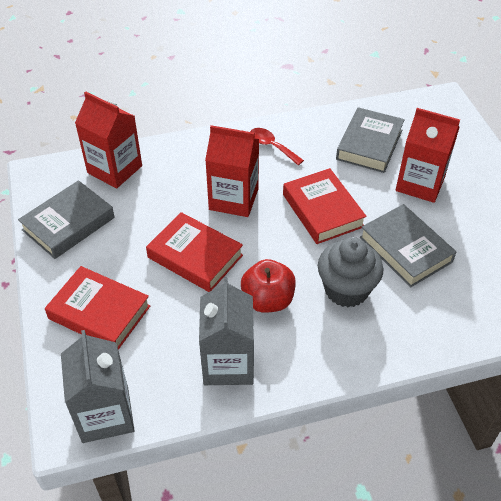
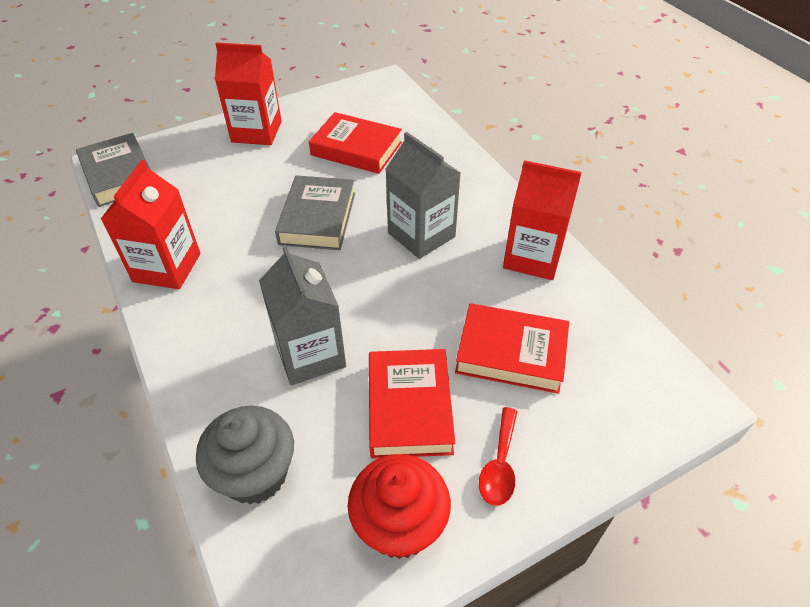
grey book: [18,180,115,259] [336,107,405,173] [360,204,456,287] = 3 -> [76,133,151,207] [275,175,355,250] = 2
red apple: [241,259,296,313] = 1 -> none = 0
red cupcake: none = 0 -> [348,454,451,559] = 1

